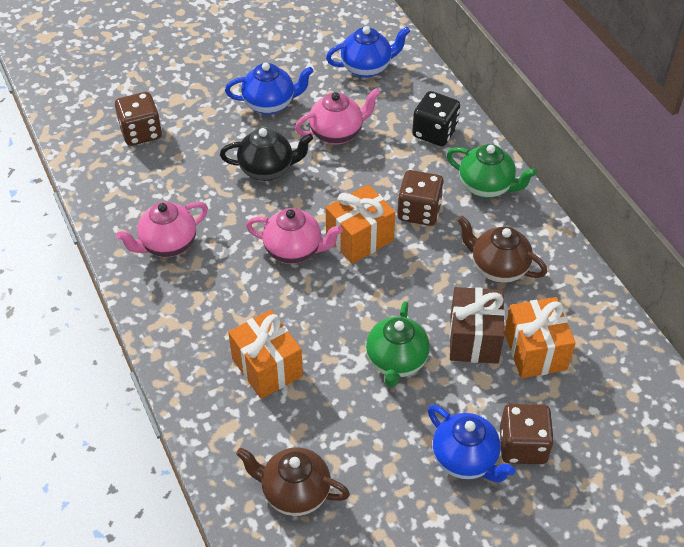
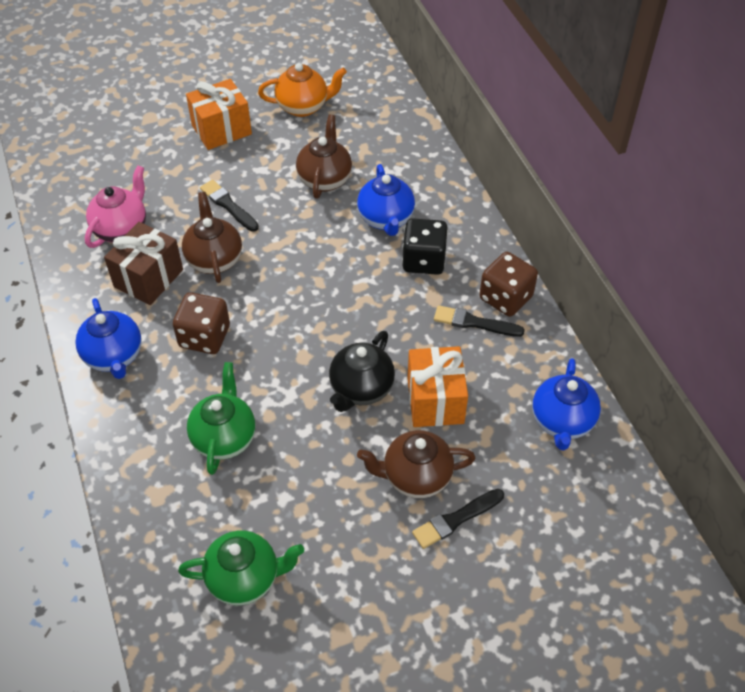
black brush: none = 0 -> [200,180,259,231] [412,489,504,549] [434,305,525,337] = 3
brown dice: [115,92,162,146] [397,170,444,226] [500,404,554,464] = 3 -> [173,292,230,354] [479,252,538,317] = 2
brown teapot: [236,447,350,516] [457,216,547,283] = 2 -> [182,192,242,283] [296,115,352,199] [357,430,476,498] = 3
orange gift: [228,310,303,399] [326,184,395,264] [504,297,576,378] = 3 -> [186,79,252,150] [407,346,468,427] = 2
orange teapot: none = 0 -> [258,63,347,117] = 1
pink teapot: [116,202,208,257] [246,208,343,264] [295,88,380,145] = 3 -> [85,165,146,248] = 1

